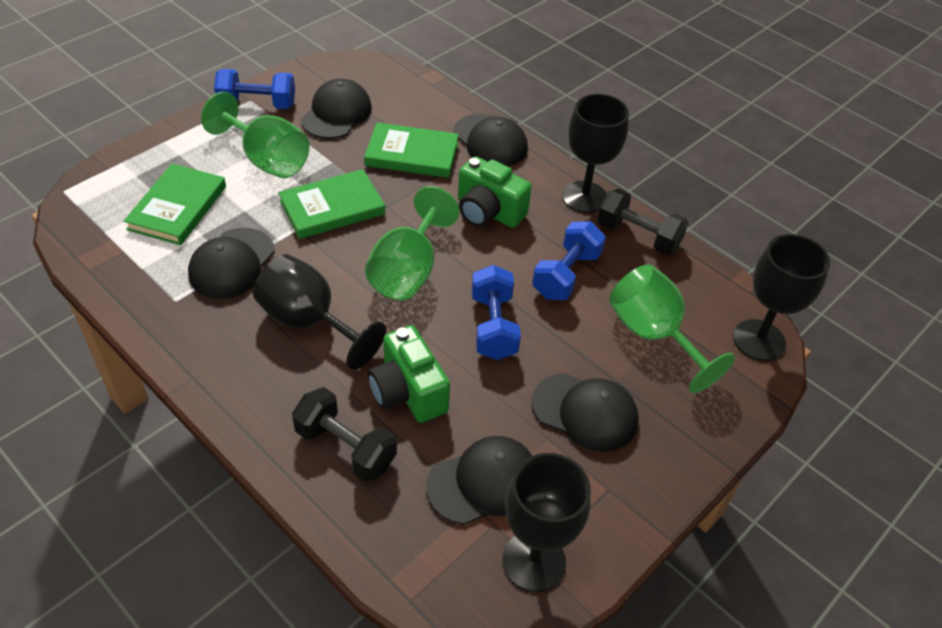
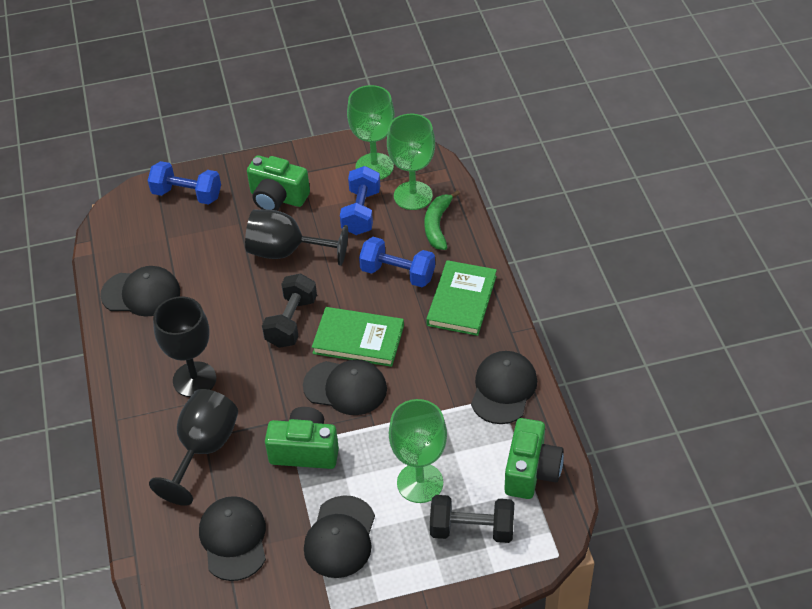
black goblet: [253,254,386,370] [502,453,591,592] [562,94,629,213] [733,234,830,361] = 4 -> [149,389,238,506] [153,296,216,397] [245,210,348,266] = 3
green banana: none = 0 -> [425,190,460,250] = 1
green book: [124,164,226,245] [279,169,385,239] [364,123,459,178] = 3 -> [312,307,404,367] [426,260,497,336] = 2
green camera: [368,325,450,423] [458,156,532,228] = 2 -> [247,155,310,211] [265,407,339,469] [504,418,564,499] = 3

